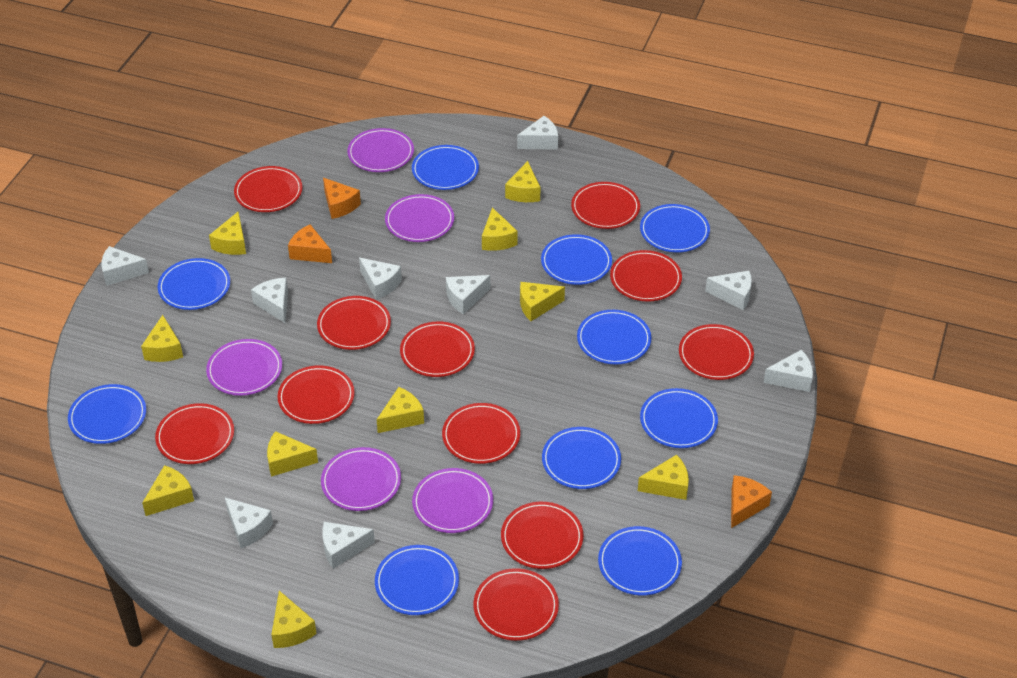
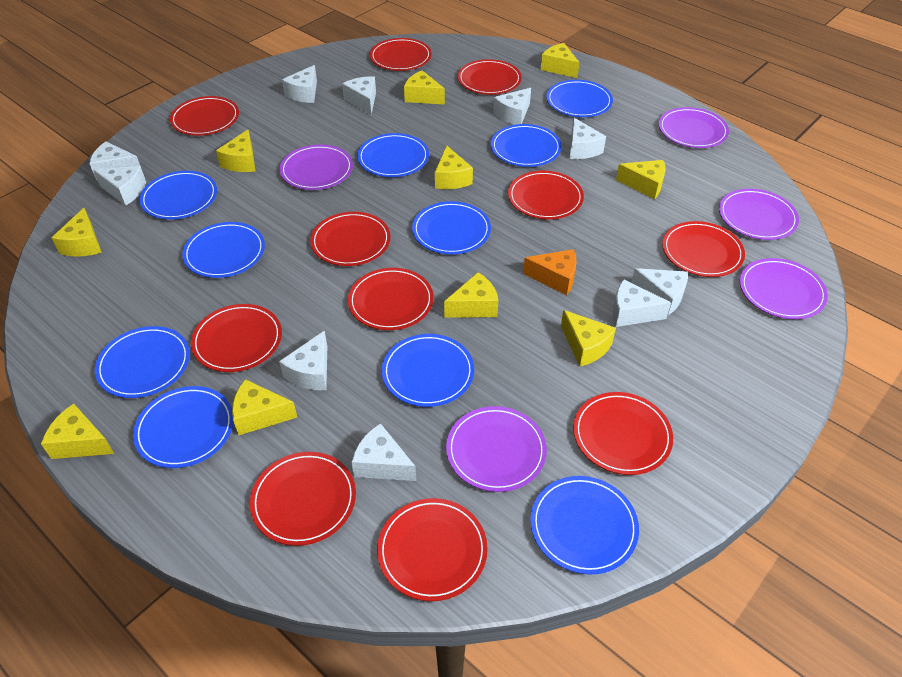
orange cheese: [288,224,332,263] [323,178,361,219] [731,475,772,528] = 3 -> [523,249,577,295] = 1
white cheese: [101,246,149,286] [225,498,273,548] [251,278,288,323] [322,522,375,569] [359,258,402,300] [446,275,490,315] [517,116,558,150] [705,271,752,310] [763,350,813,392] = 9 -> [90,141,140,180] [93,166,146,206] [279,331,327,390] [282,65,317,103] [342,76,376,115] [351,423,416,481] [494,88,531,125] [570,118,606,159] [613,279,671,327] [631,268,688,315] = 10

